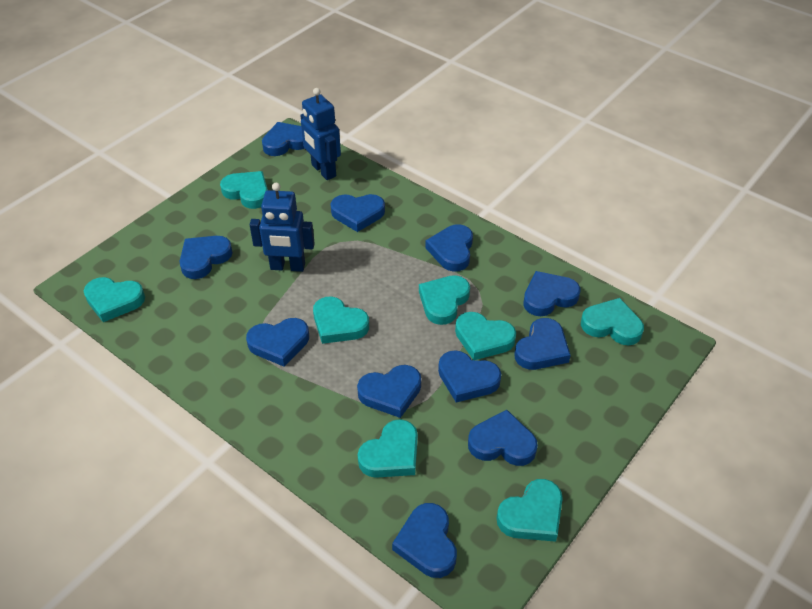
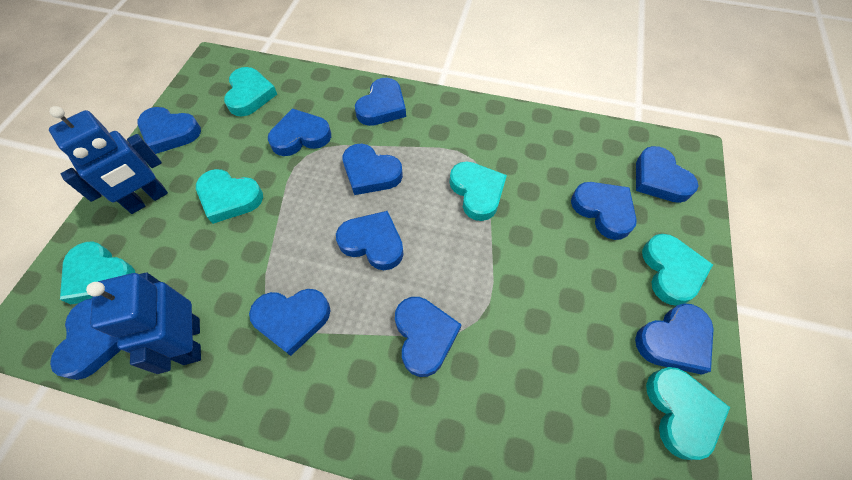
turquoise heart: [84,277,145,322] [220,171,268,209] [313,296,369,344] [358,419,418,478] [419,275,470,325] [455,312,516,360] [497,479,563,542] [581,298,644,345] = 8 -> [60,241,135,305] [196,169,263,224] [224,67,277,116] [449,161,507,221] [642,234,713,306] [646,367,730,460] = 6

